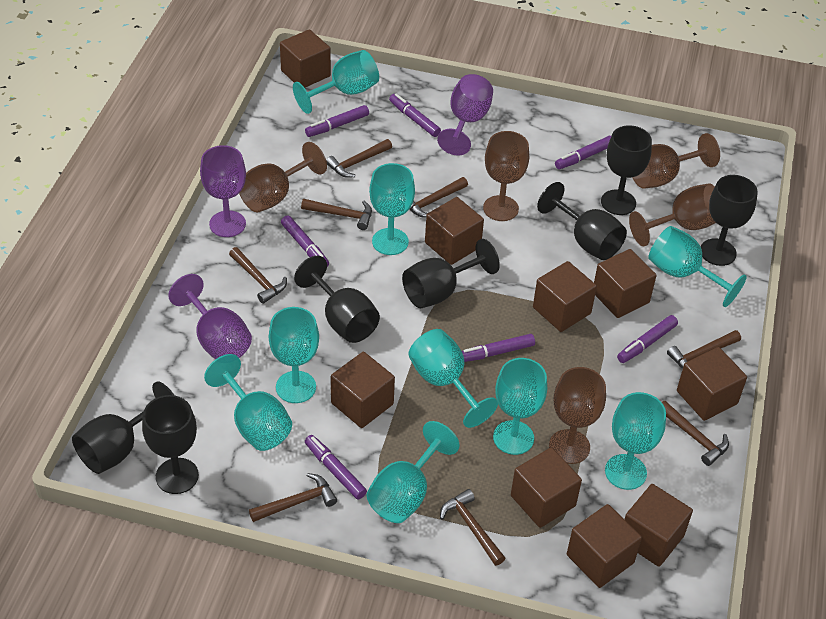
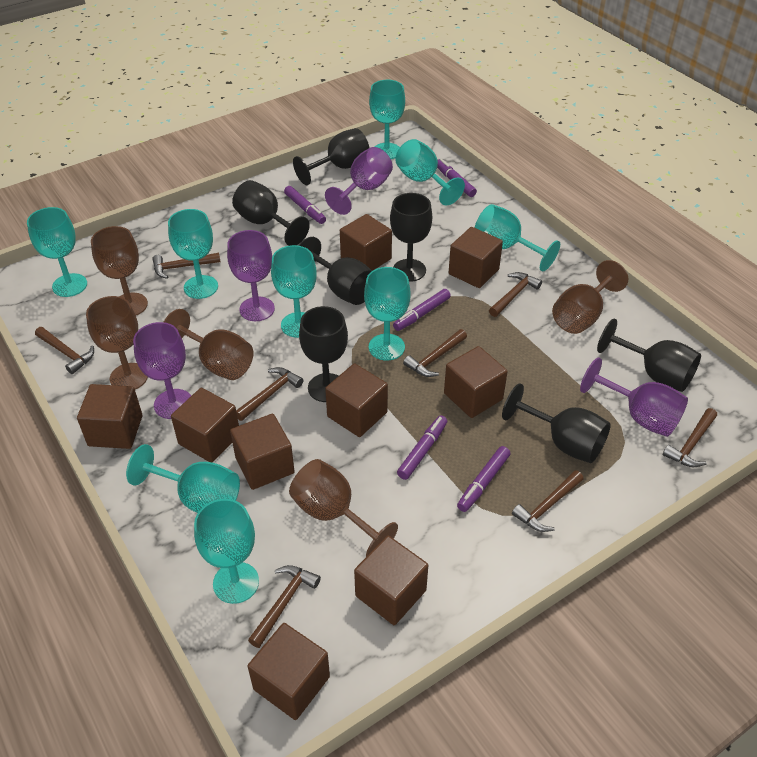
purple goblet: [168,274,252,359] [200,145,246,237] [437,74,493,156] = 3 -> [133,322,191,419] [227,230,275,321] [325,147,393,215] [580,358,688,437] = 4
purple marker: [281,215,329,267] [305,105,369,137] [305,435,367,500] [389,94,441,137] [462,334,535,362] [555,136,611,169] [617,315,678,363] = 7 -> [284,186,326,224] [393,289,451,331] [397,415,447,480] [437,159,477,197] [457,446,510,512] = 5

